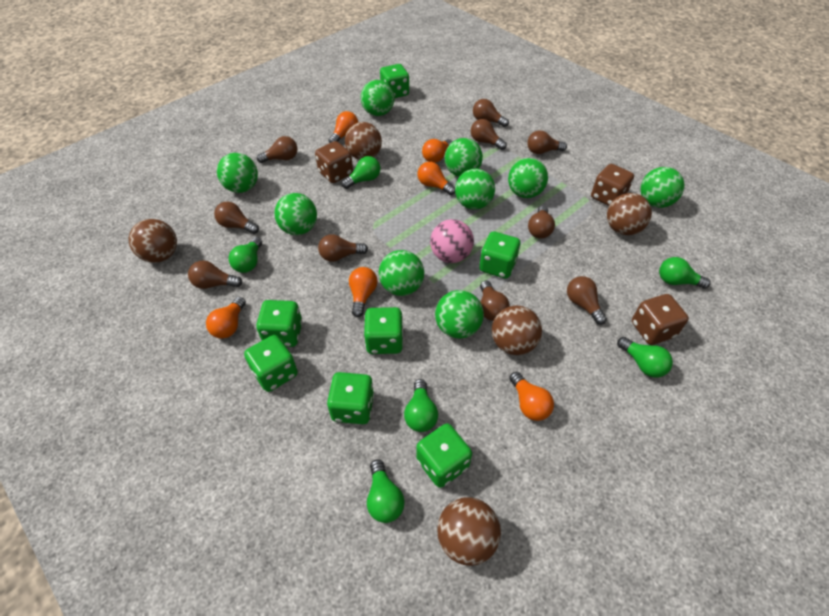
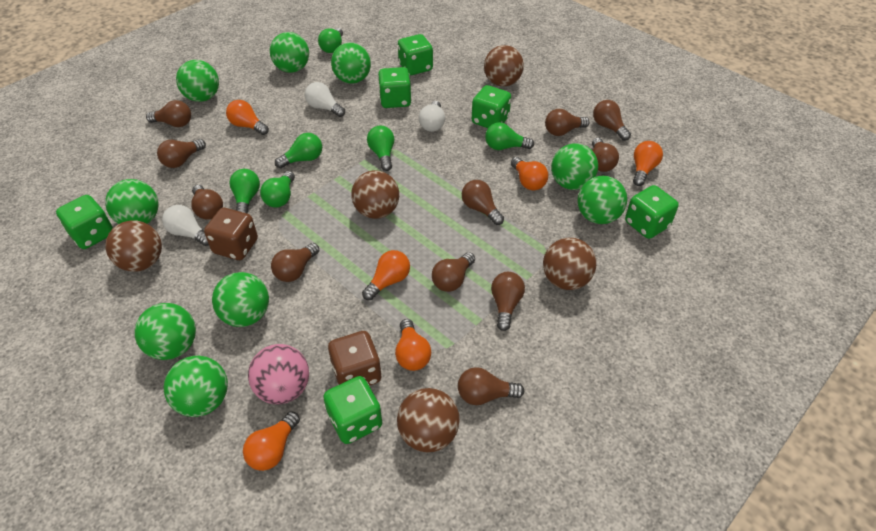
brown dice: [315,141,353,183] [591,164,634,206] [632,294,689,345] = 3 -> [204,208,258,260] [328,331,381,386] = 2
brown light bulb: [188,260,242,289] [214,202,259,234] [257,136,297,163] [318,234,368,262] [471,119,507,150] [473,99,509,127] [480,280,510,321] [527,130,567,154] [528,206,555,239] [567,276,607,325] = 10 -> [146,100,191,127] [157,139,206,168] [191,185,223,220] [271,243,319,282] [432,252,475,292] [458,367,524,405] [462,180,504,225] [491,272,525,331] [545,109,590,136] [592,138,619,172] [593,100,631,141] = 11
green dice: [244,335,298,392] [256,300,302,347] [327,372,374,424] [364,307,403,354] [380,64,409,98] [416,423,472,488] [479,231,520,279] = 7 -> [56,195,113,249] [323,376,382,444] [378,67,412,108] [398,34,433,75] [472,85,511,128] [625,185,679,239] = 6
white light bulb: none = 0 -> [162,205,209,246] [305,82,345,117] [419,101,445,132] = 3

